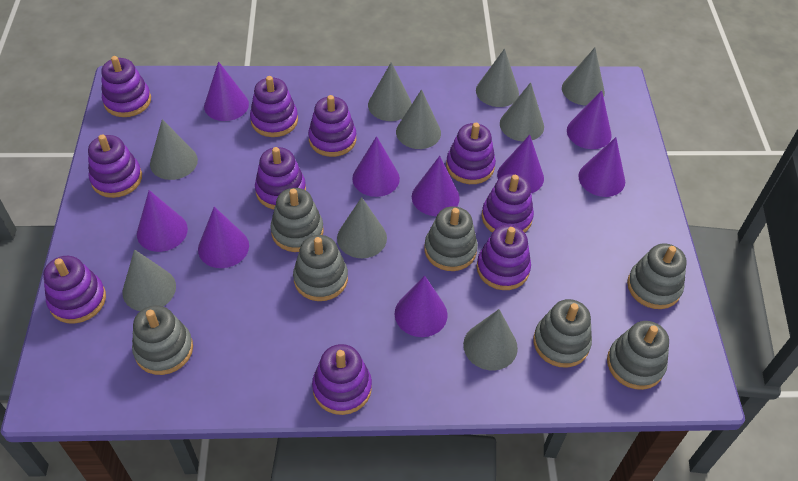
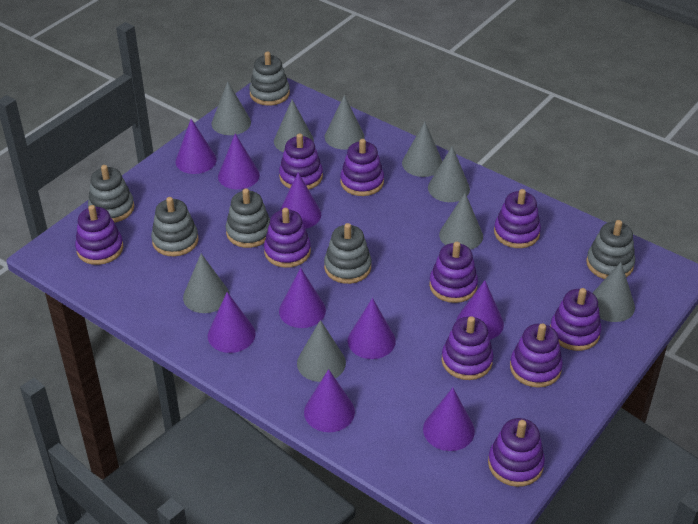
grey stacking toy: [132,305,193,375] [270,188,323,252] [293,235,348,301] [424,206,478,271] [533,299,592,368] [607,321,669,390] [627,243,687,309] = 7 -> [88,165,134,223] [151,197,199,256] [226,189,270,248] [249,52,290,105] [324,223,372,284] [586,220,635,279] = 6

